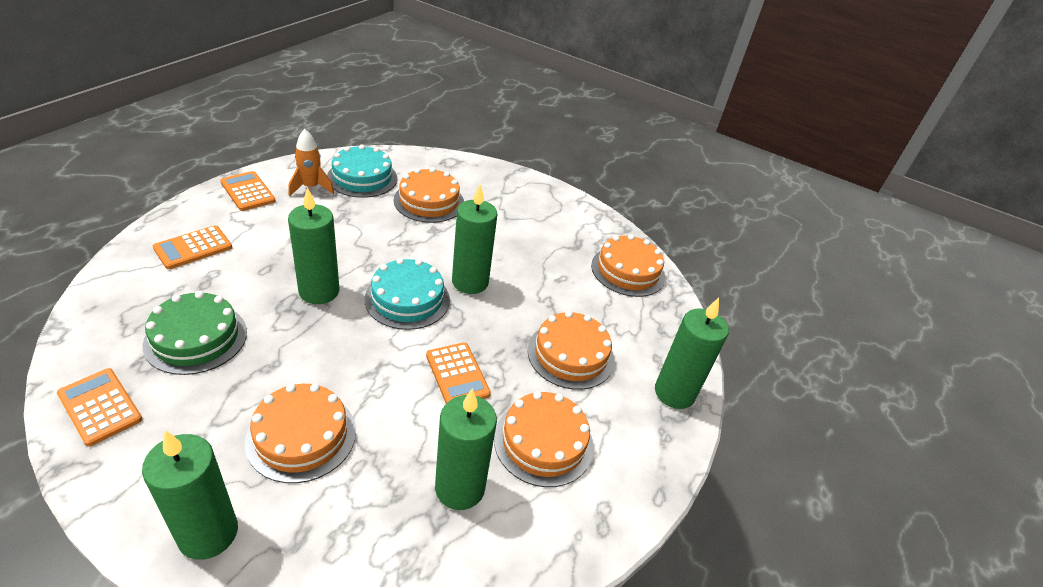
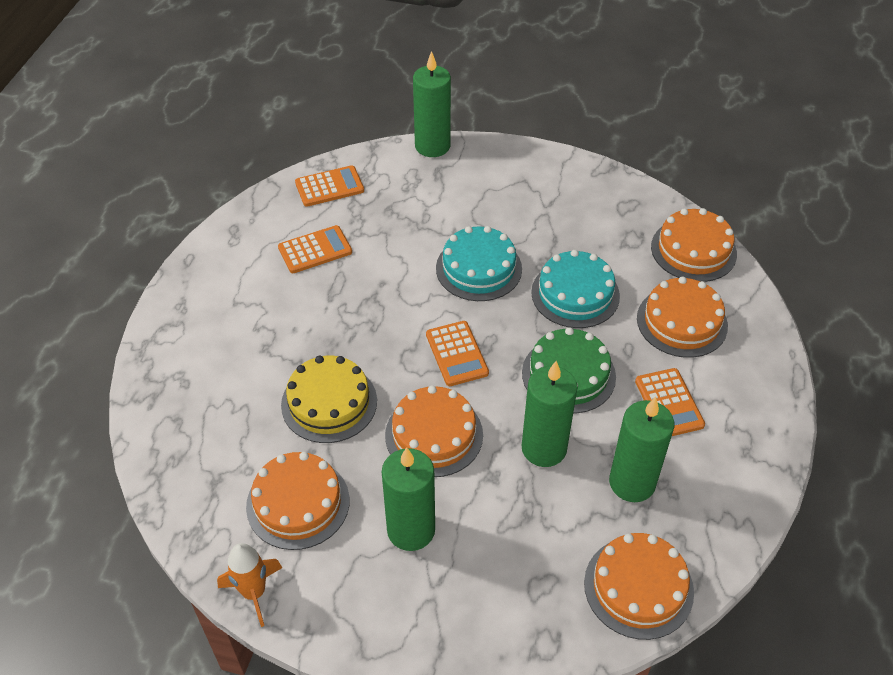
green candle: [142,430,238,560] [288,187,339,304] [435,389,497,510] [452,184,498,294] [655,298,729,409] = 5 -> [382,447,435,551] [413,51,451,157] [522,361,578,467] [609,397,674,502] = 4
yellow cake: none = 0 -> [281,356,377,443] = 1

